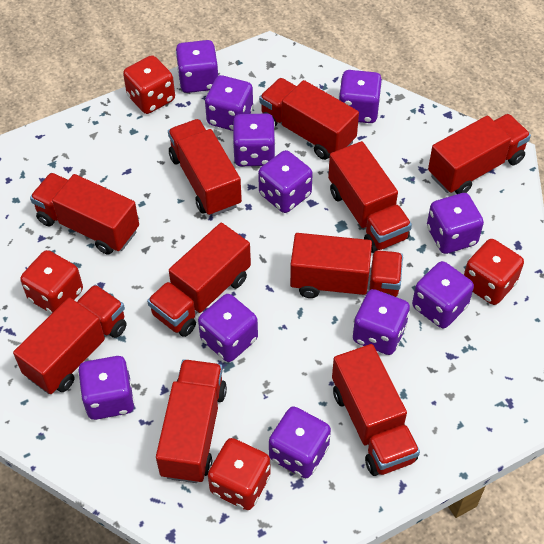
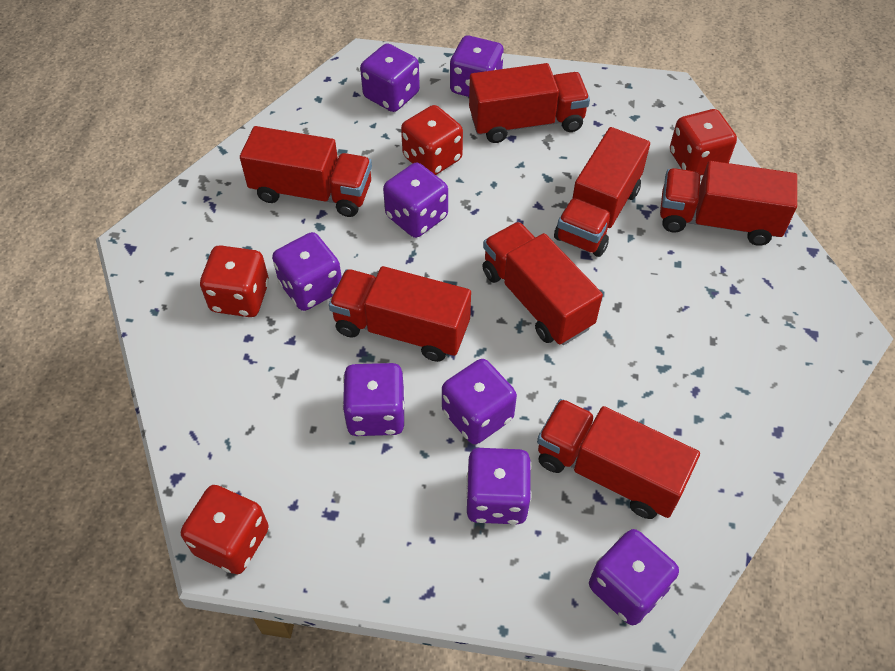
purple dice: [78,356,134,420] [175,40,218,93] [198,294,258,362] [205,75,253,131] [232,113,276,166] [258,150,313,213] [269,406,331,478] [339,70,382,123] [353,289,410,355] [412,261,474,328] [427,193,484,254] = 11 -> [272,232,342,311] [342,363,405,436] [360,44,420,112] [383,162,448,238] [442,359,517,444] [450,36,504,97] [466,448,532,524] [589,529,679,625] = 8
red truck: [13,285,127,394] [30,173,139,255] [147,223,251,337] [156,359,227,483] [168,119,242,216] [259,78,359,160] [290,233,403,298] [328,141,412,253] [332,344,420,476] [428,114,531,194] = 10 -> [240,126,372,217] [329,266,471,362] [469,63,590,143] [482,222,603,345] [537,399,700,519] [554,127,650,257] [660,161,797,246] = 7

